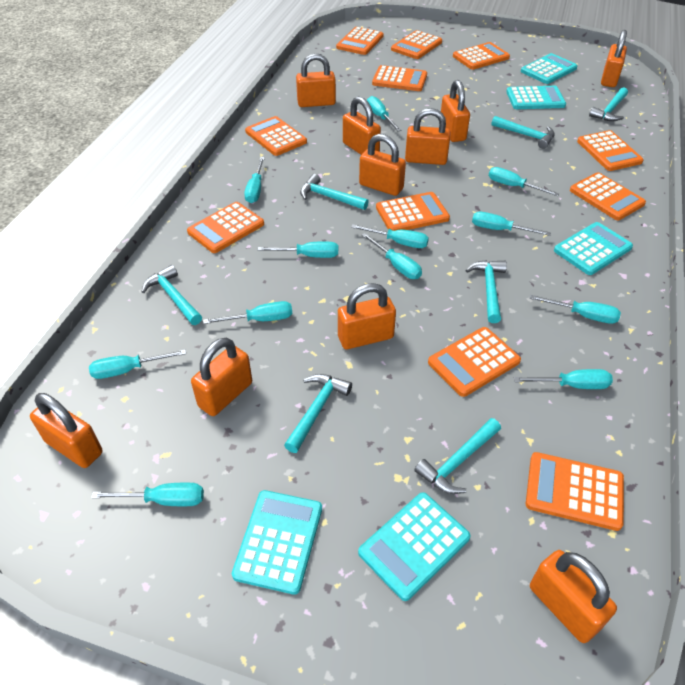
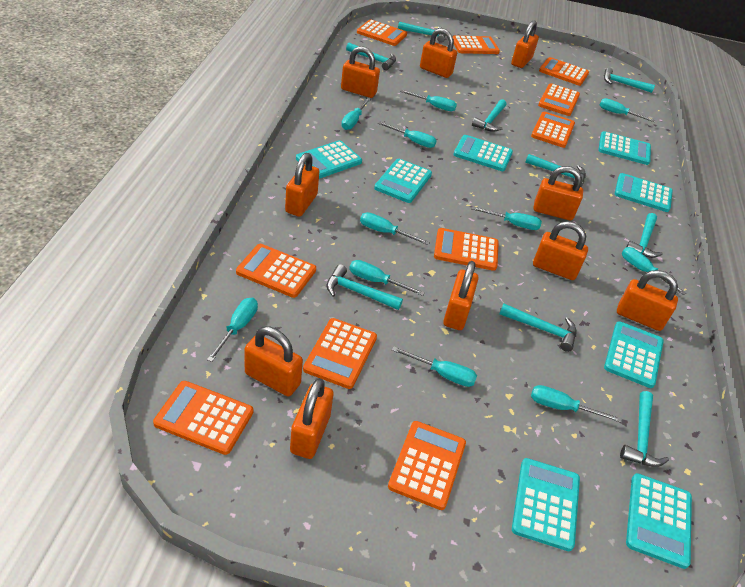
orange calculator: [187,202,264,253] [245,116,307,156] [336,27,384,55] [372,65,427,91] [376,192,450,231] [391,30,442,59] [428,327,521,397] [453,42,510,70] [526,452,624,531] [570,172,646,220] [577,130,644,171] = 11 -> [153,381,253,455] [236,244,316,298] [303,318,377,389] [357,19,407,46] [388,421,466,510] [434,228,499,271] [453,35,500,54] [531,112,575,148] [538,83,580,116] [539,57,589,86] = 10
turquoise calculator: [232,490,322,595] [358,492,471,601] [506,86,566,109] [521,53,578,84] [554,222,633,275] = 5 -> [296,140,362,179] [374,159,432,203] [453,135,513,171] [512,458,580,551] [598,131,651,165] [604,321,664,388] [615,173,673,212] [626,473,692,569] = 8
turquoise hammer: [141,265,202,325] [284,374,352,453] [300,174,369,210] [414,418,501,494] [465,260,507,323] [491,116,554,149] [589,87,628,121] = 7 -> [327,264,403,310] [346,43,396,70] [398,22,445,43] [472,99,506,132] [499,304,576,352] [525,154,586,187] [604,68,655,93] [620,391,669,467] [626,213,663,258] = 9
turquoise screwdriver: [89,350,186,379] [91,483,204,506] [203,301,292,324] [244,157,265,203] [258,241,338,258] [351,224,429,248] [362,233,422,279] [367,96,401,131] [472,212,551,236] [488,167,559,196] [514,369,613,389] [529,295,621,324] = 12 -> [207,298,258,362] [341,98,371,130] [349,260,425,296] [360,212,430,245] [378,121,437,148] [392,346,477,387] [400,90,457,111] [472,206,542,230] [531,385,622,423] [600,98,655,122] [622,247,686,295] = 11

